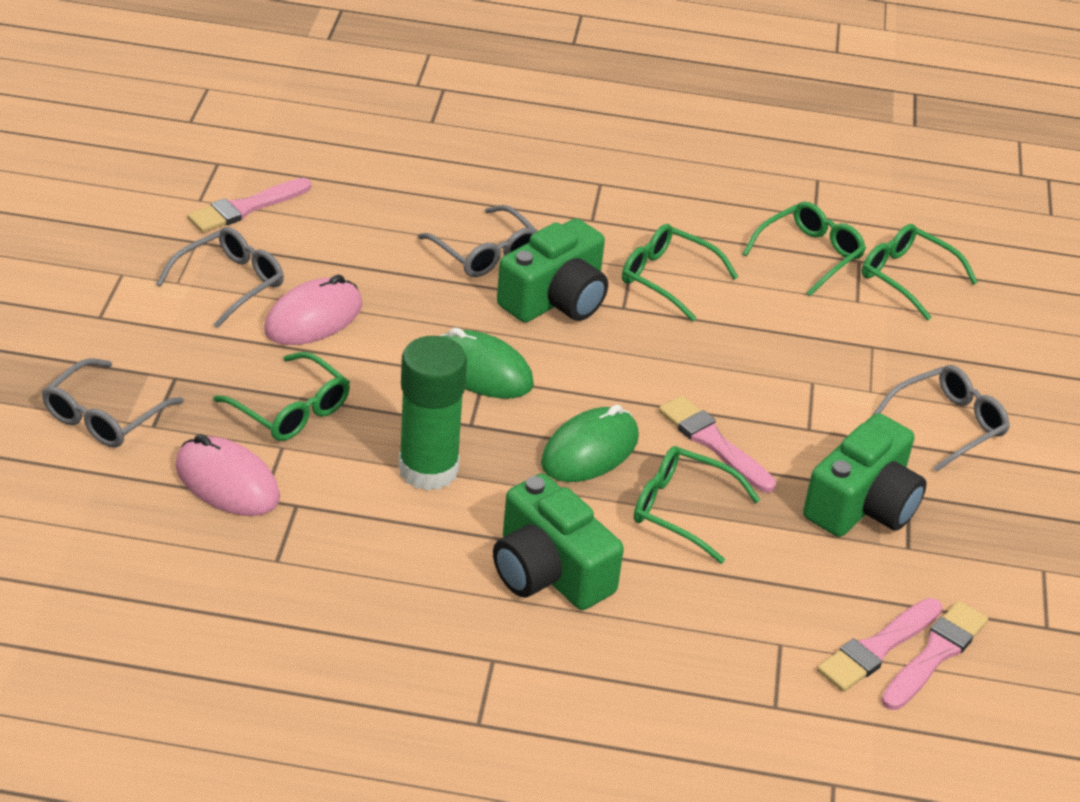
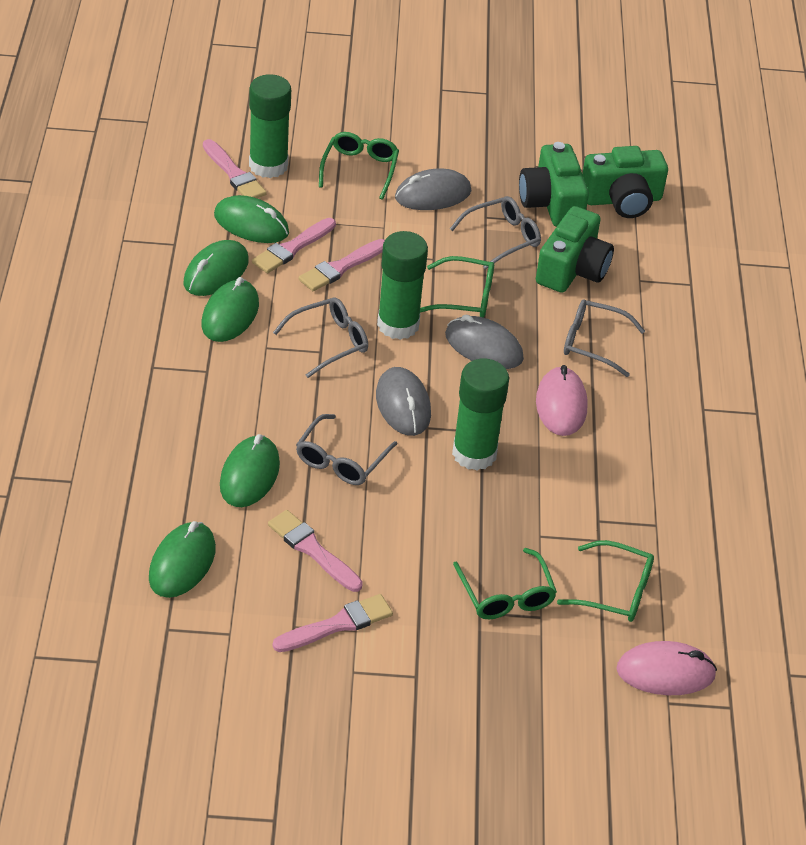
green glasses: [213,352,350,441] [622,224,738,322] [634,446,760,564] [743,202,866,296] [862,224,978,321] = 5 -> [319,132,399,200] [420,256,494,318] [453,548,557,619] [557,540,654,622] = 4
green glue stick: [398,336,467,491] = 1 -> [249,74,291,178] [377,231,428,340] [452,359,509,471] = 3
green mouse: [440,328,534,399] [541,404,639,482] = 2 -> [149,521,216,598] [184,240,249,296] [202,277,259,342] [214,195,289,243] [220,434,280,507] = 5
grey mouse: none = 0 -> [376,367,431,436] [395,169,471,210] [445,315,524,369] = 3
pink brush: [187,178,311,233] [659,395,776,493] [817,598,942,692] [881,601,988,710] = 4 -> [203,139,267,198] [252,218,336,273] [268,510,363,592] [272,594,393,652] [298,239,385,291] = 5

